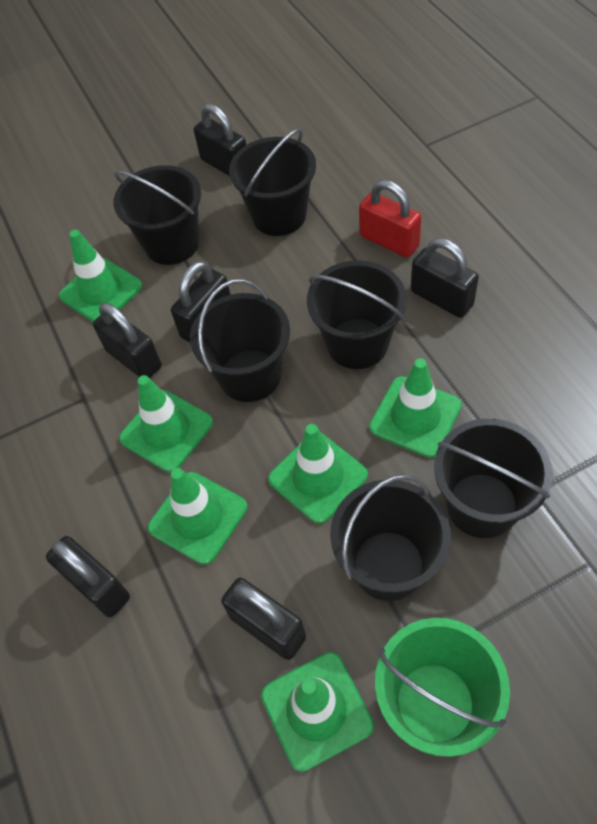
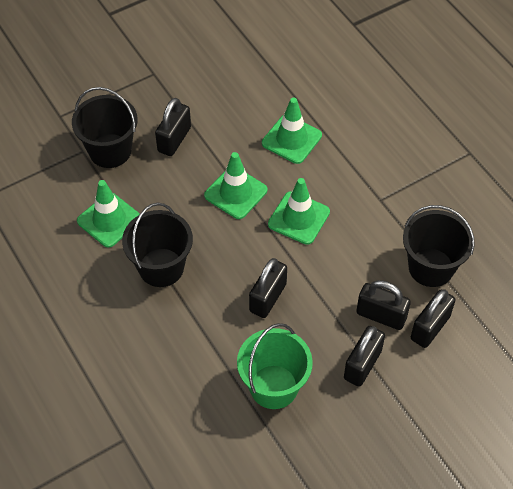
black bucket: [114,165,201,265] [190,279,290,402] [229,128,316,236] [307,260,407,369] [330,474,451,601] [434,419,553,538] = 6 -> [72,87,138,168] [122,203,193,287] [403,205,475,287] = 3
black padlock: [46,536,130,617] [93,303,162,378] [171,261,231,342] [194,104,246,176] [221,578,306,660] [411,238,479,318] = 6 -> [155,98,191,156] [249,258,287,318] [344,326,385,387] [356,280,411,330] [411,289,456,348] = 5
green traffic cone: [59,230,142,322] [119,375,213,472] [148,468,247,565] [261,652,374,772] [268,424,368,524] [369,358,462,458] = 6 -> [77,180,140,248] [204,152,267,219] [262,98,322,164] [268,178,330,245] = 4
red padlock: [359,180,422,258] = 1 -> none = 0

